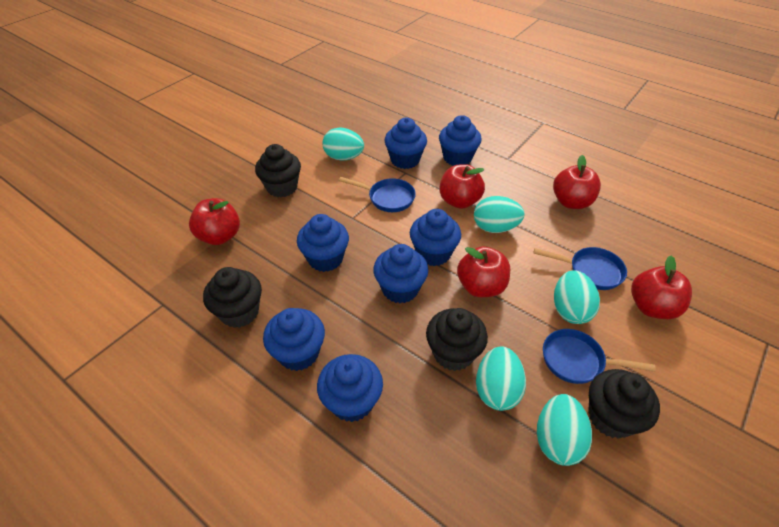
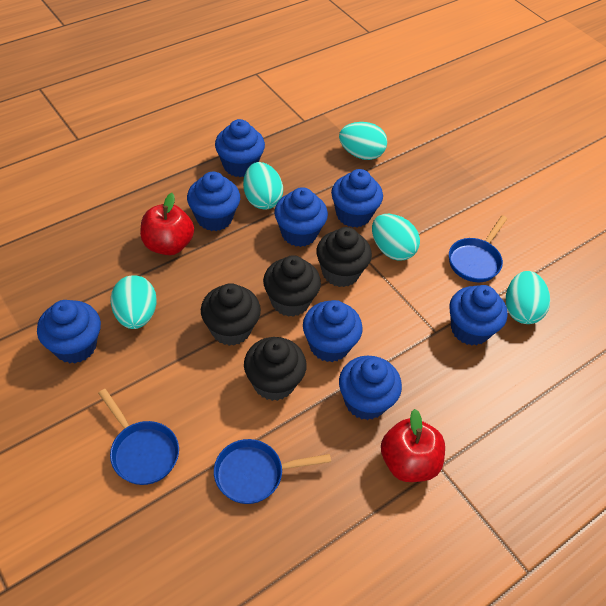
blue cupcake: [263,308,325,371] [297,214,349,272] [317,354,383,422] [373,244,428,303] [385,118,427,169] [410,209,461,266] [439,115,481,166] = 7 -> [37,300,101,364] [187,172,240,231] [215,119,265,177] [274,187,328,247] [303,300,363,362] [331,169,383,228] [339,356,402,420] [449,285,508,345] = 8
red apple: [189,198,240,245] [439,164,485,209] [457,246,510,297] [553,155,601,209] [631,255,692,319] = 5 -> [140,193,194,255] [381,409,445,482] = 2

